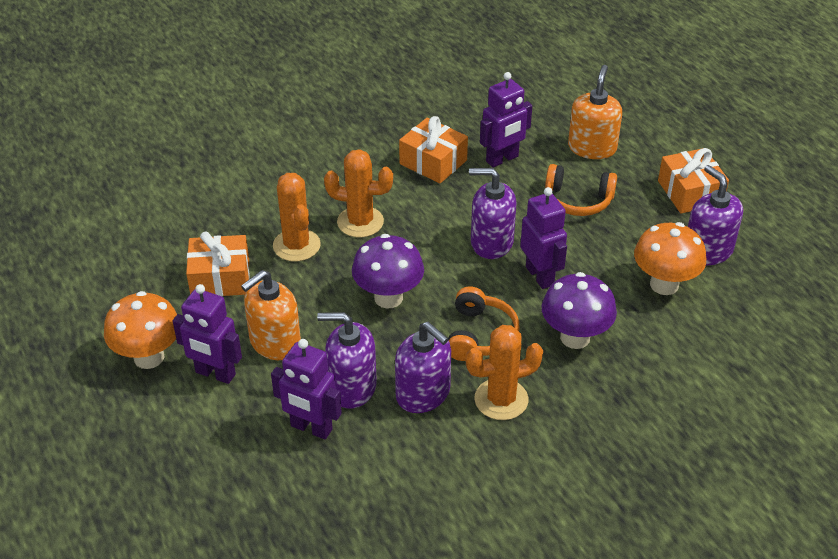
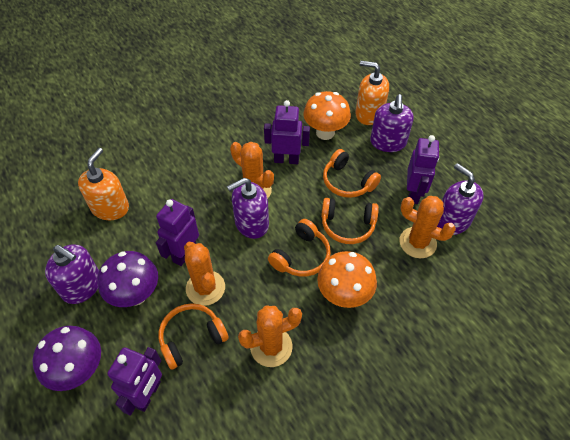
orange cactus: [273,173,321,261] [324,149,393,238] [466,325,543,420] = 3 -> [184,242,225,306] [230,142,274,199] [238,305,302,367] [400,196,456,258] = 4
orange gift: [186,231,250,296] [399,116,468,184] [658,148,729,213] = 3 -> none = 0
orange headphones: [448,286,520,361] [545,164,617,216] = 2 -> [159,303,229,370] [268,219,331,277] [321,198,379,244] [323,149,381,198] = 4

